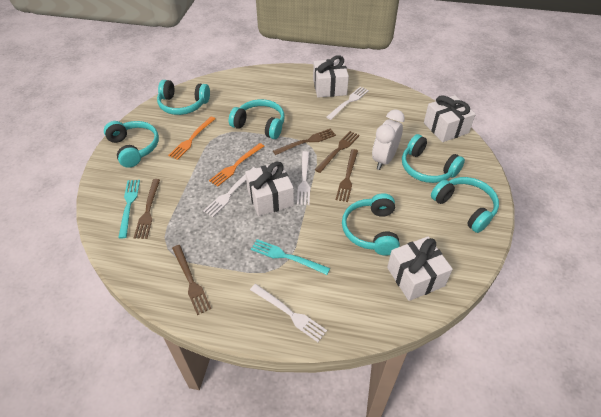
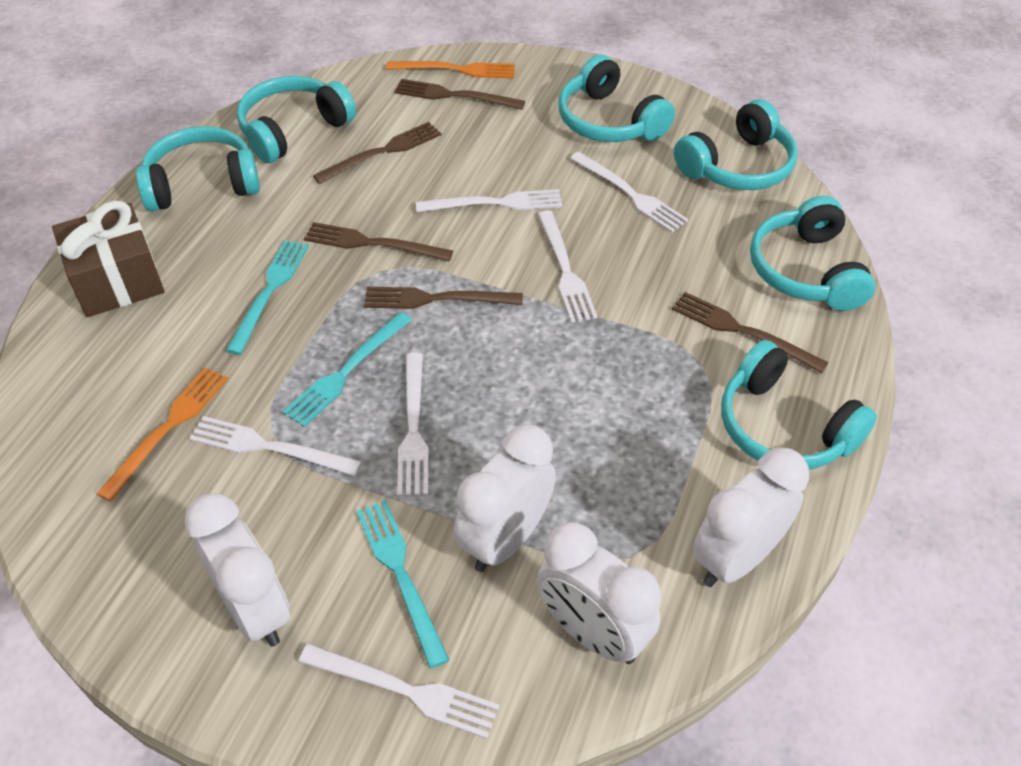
brown gift: none = 0 -> [52,201,164,317] = 1
turquoise fork: [118,180,140,239] [251,239,330,275] = 2 -> [226,240,309,355] [283,312,412,427] [357,500,449,668] = 3
white clock: [372,109,405,170] = 1 -> [185,494,290,647] [454,425,556,572] [537,522,661,664] [693,447,809,587] = 4
white fork: [203,167,256,217] [250,284,327,342] [297,151,310,205] [326,86,369,120] = 4 -> [190,416,362,476] [299,643,500,739] [397,353,429,496] [416,189,562,212] [538,210,597,323] [570,152,688,233] = 6
white gift: [245,162,294,216] [313,56,349,98] [387,236,453,301] [424,95,476,142] = 4 -> none = 0

